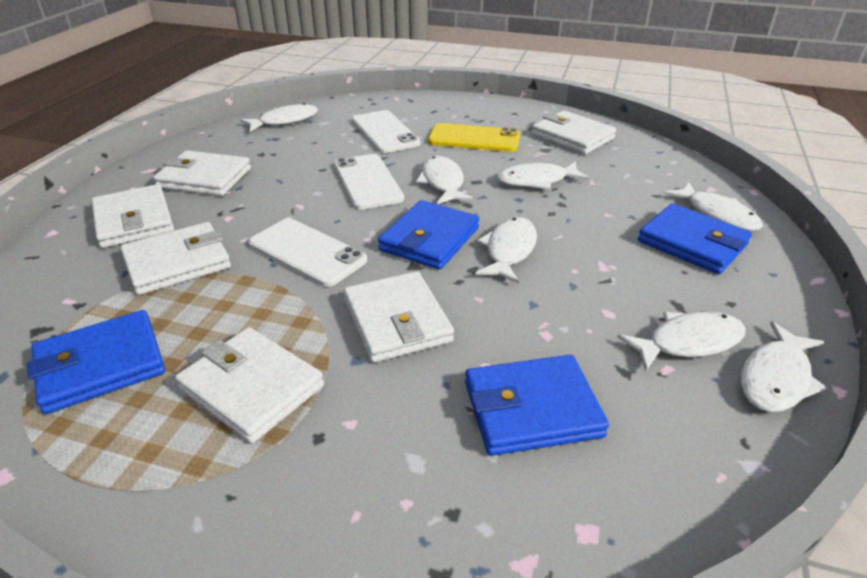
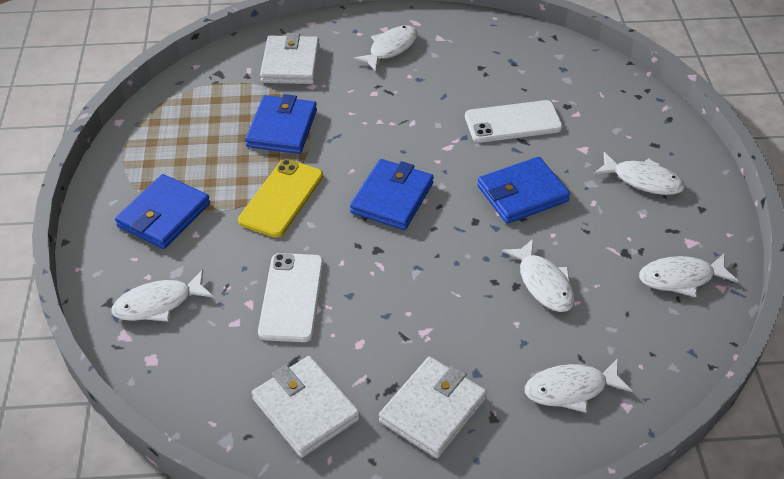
white fish: [240,103,318,132] [416,156,473,204] [475,217,537,284] [497,162,589,189] [617,312,746,371] [664,182,763,231] [741,321,827,412] = 7 -> [111,270,214,322] [353,25,418,72] [502,239,575,312] [525,358,633,413] [593,152,685,195] [639,254,738,297] = 6
white phone: [249,218,367,287] [334,154,404,210] [352,110,420,153] = 3 -> [258,253,324,342] [465,100,563,143] = 2
white wallet: [91,184,174,248] [120,222,231,295] [153,150,251,196] [175,327,324,444] [344,271,454,363] [532,110,617,155] = 6 -> [252,356,360,458] [260,33,320,84] [379,357,487,458] = 3

